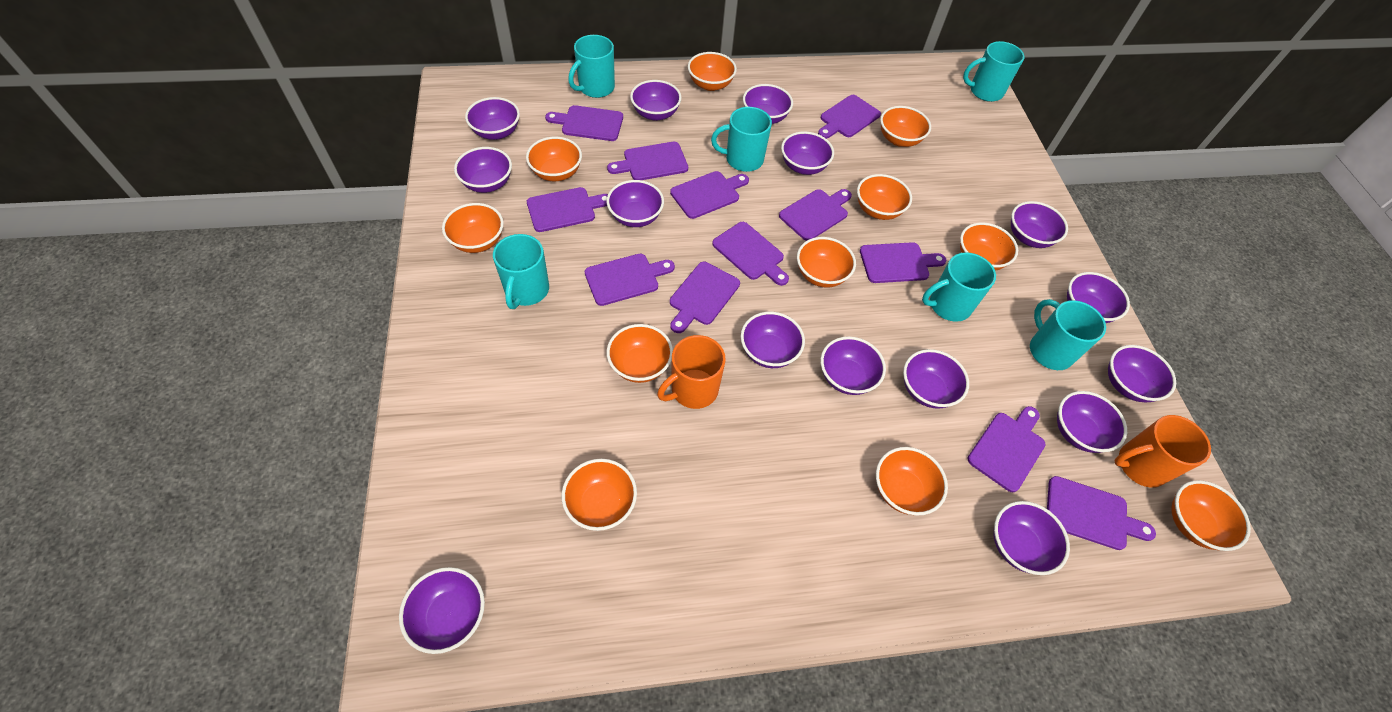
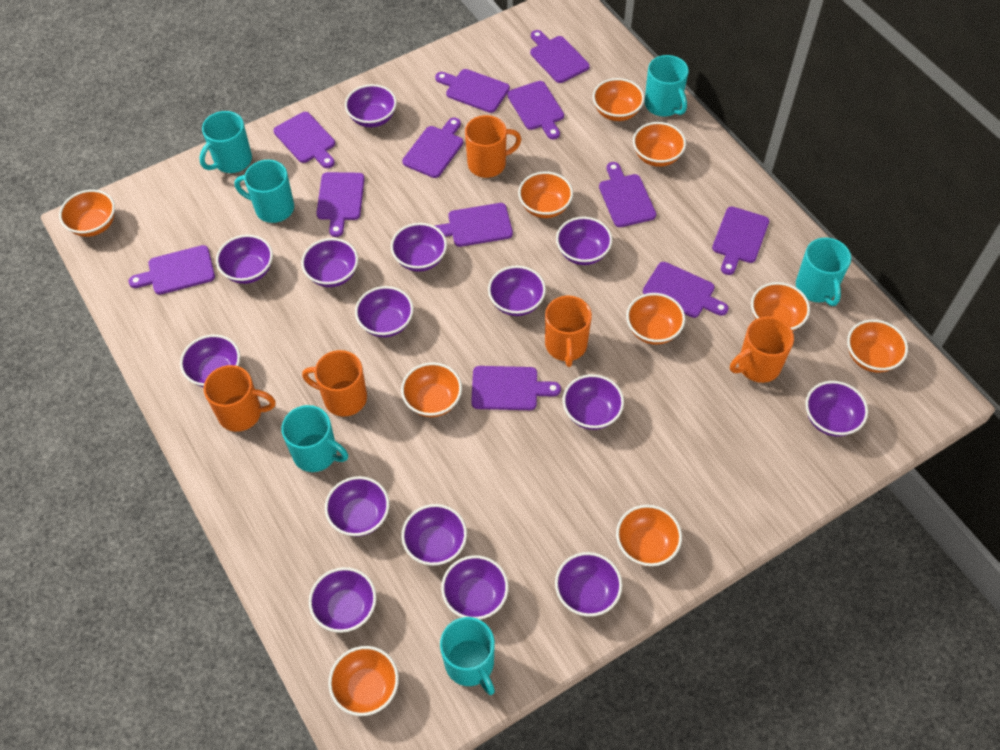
orange bowl: [442,203,504,253] [526,137,582,181] [562,459,637,531] [607,324,673,383] [688,52,737,91] [797,237,856,288] [857,174,912,220] [876,447,948,516] [880,106,931,147] [960,222,1018,271] [1171,480,1251,551] = 11 -> [59,190,115,237] [328,646,399,716] [401,362,462,417] [518,172,573,218] [593,78,644,121] [616,505,682,566] [626,293,685,345] [633,122,686,167] [751,282,810,331] [847,319,908,372] = 10
orange mug: [657,335,726,409] [1115,415,1211,488] = 2 -> [204,365,276,432] [302,350,367,417] [465,115,521,178] [545,296,592,367] [730,317,794,383] = 5

